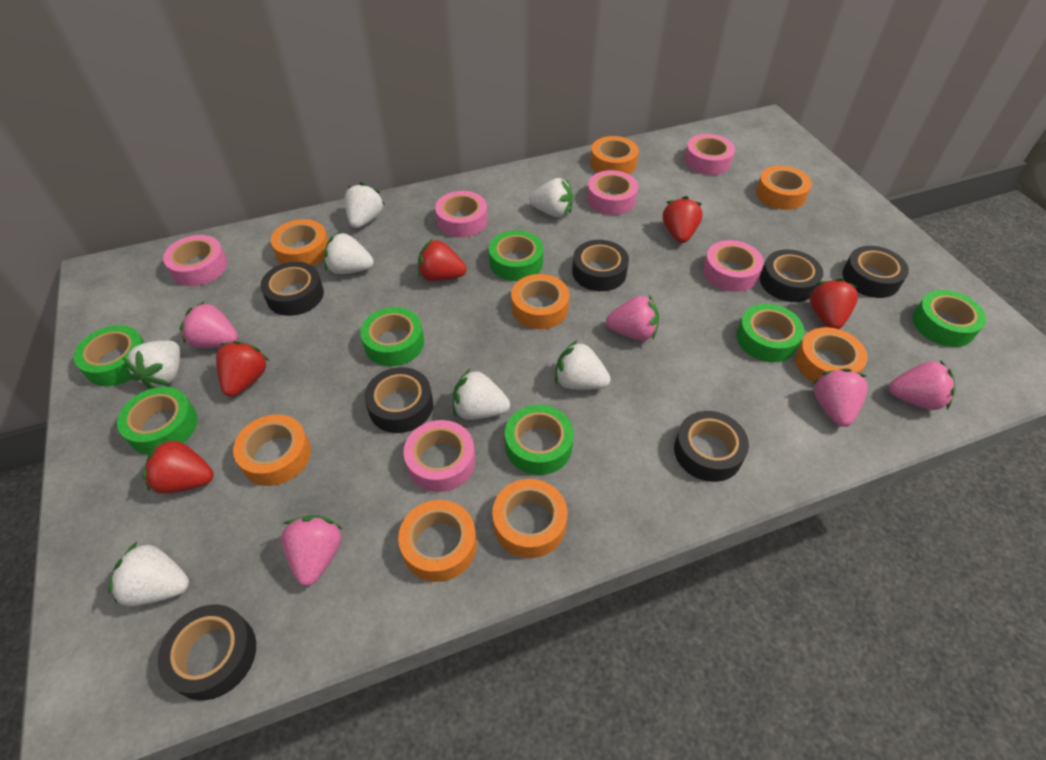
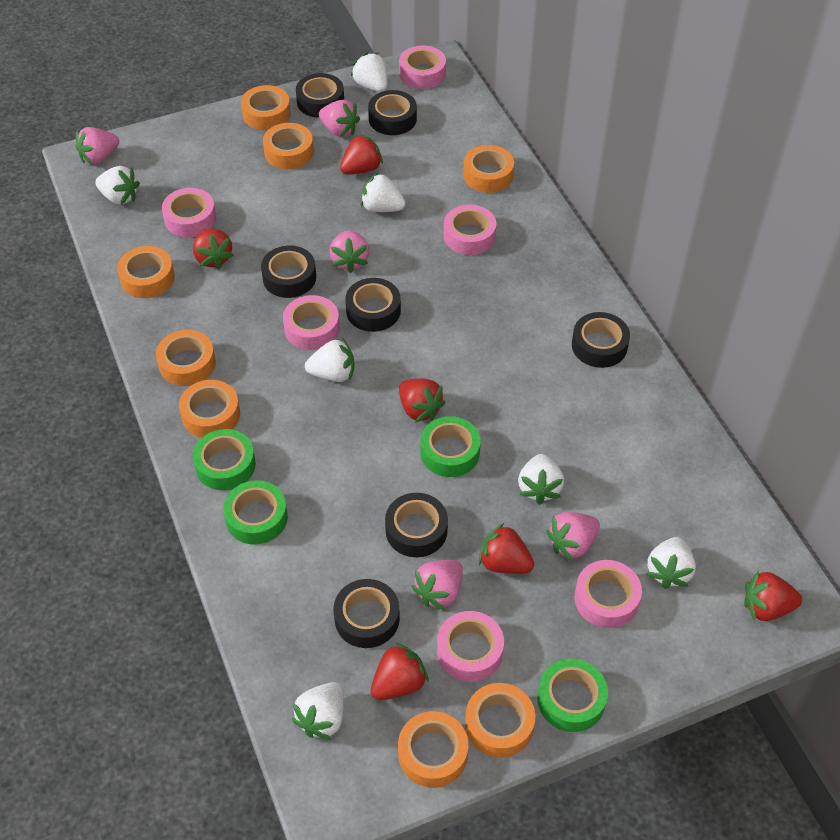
green tape: [74,325,145,386] [117,387,198,455] [360,307,424,366] [489,230,544,281] [505,405,574,475] [737,304,804,362] [912,290,986,347] = 7 -> [193,429,256,490] [223,480,288,545] [421,416,481,477] [537,659,608,732] = 4
red strawberry: [142,437,214,494] [216,341,269,397] [418,238,467,281] [663,196,702,243] [809,278,858,329] = 5 -> [193,228,234,269] [340,134,383,175] [371,643,429,700] [399,379,446,422] [479,523,534,574] [744,570,802,621] = 6

